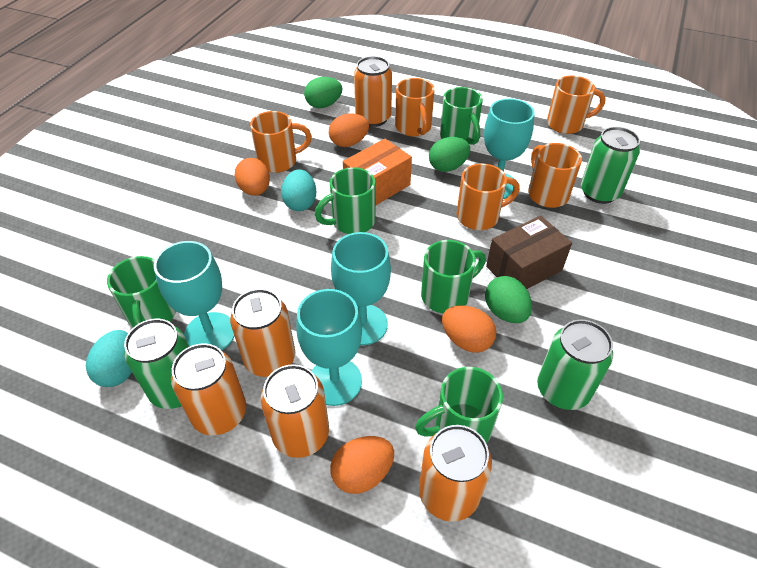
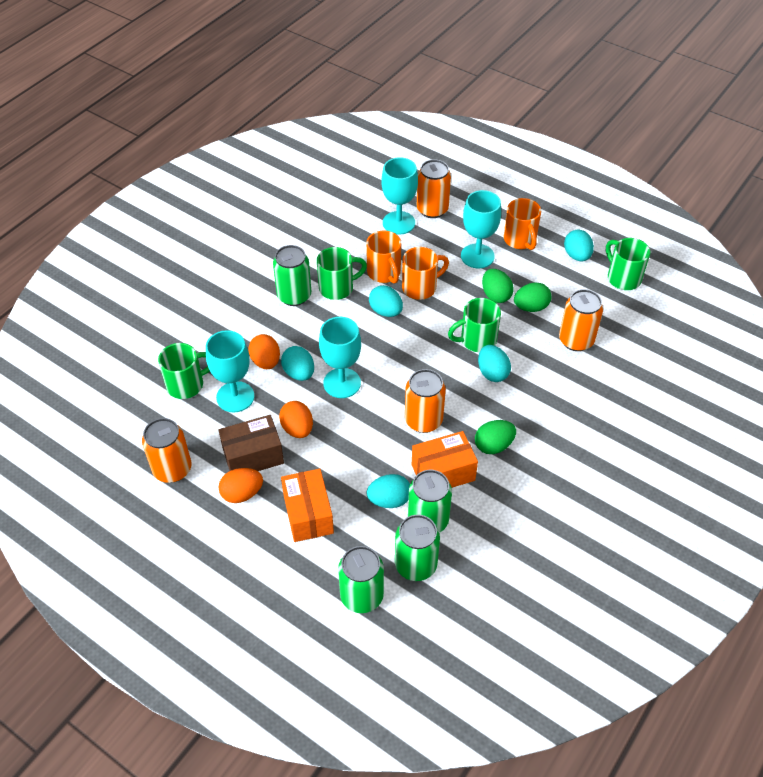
green can: [124,319,189,409] [537,319,613,410] [581,127,640,204] = 3 -> [273,245,311,306] [338,546,384,613] [395,514,440,581] [408,470,452,533] = 4
green mug: [107,256,176,328] [315,167,376,234] [415,367,503,444] [421,240,486,314] [440,87,483,145] = 5 -> [158,343,210,399] [317,247,367,300] [448,298,501,352] [606,238,650,290] = 4
orange box: [343,139,412,206] = 1 -> [281,469,334,542] [412,431,478,488] = 2
orange can: [171,343,246,435] [230,289,295,377] [261,364,329,458] [354,56,392,127] [419,425,492,522] = 5 -> [142,418,191,483] [405,369,446,433] [417,159,451,218] [559,289,603,351] = 4
orange egg: [235,158,270,196] [329,113,369,147] [330,436,394,494] [442,305,496,353] = 4 -> [219,468,263,503] [249,334,280,369] [279,401,313,438] = 3
orange mug: [250,111,312,173] [395,78,435,137] [457,164,520,230] [528,143,582,208] [547,76,606,134] = 5 -> [366,230,402,284] [402,247,449,300] [504,198,541,250] = 3
turquoise egg: [86,330,132,387] [281,169,316,211] = 2 -> [281,346,314,381] [367,474,410,508] [369,285,403,317] [478,345,511,382] [564,230,594,261] = 5

